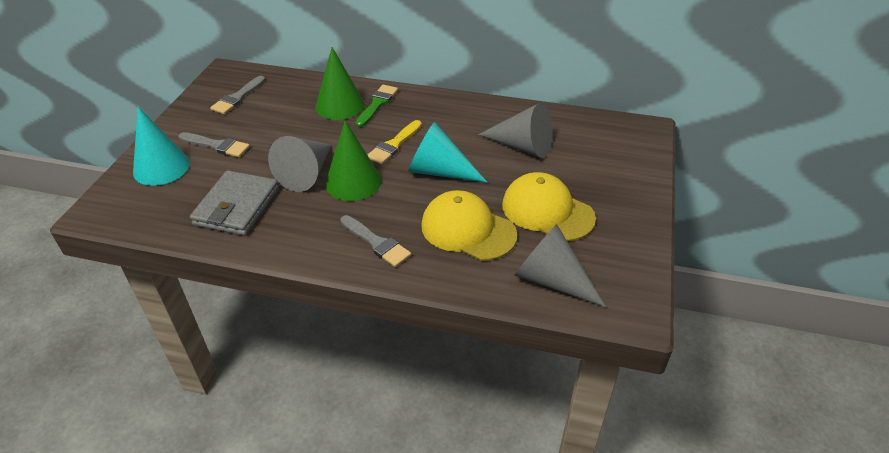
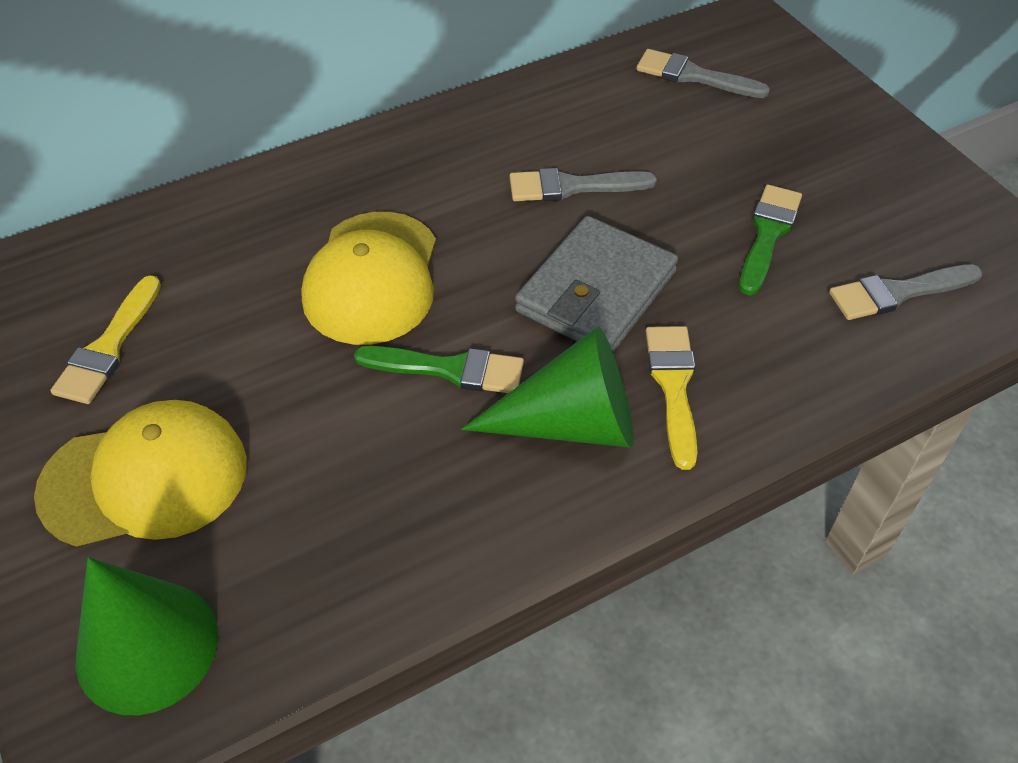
green brush: [356,84,398,127] = 1 -> [354,346,524,393] [739,185,802,296] = 2
grey cone: [268,136,332,192] [478,103,552,158] [515,224,606,307] = 3 -> none = 0
turquoise cone: [133,107,190,186] [408,122,487,183] = 2 -> none = 0
yellow brush: [368,120,422,164] = 1 -> [50,275,161,404] [646,326,697,470] = 2

